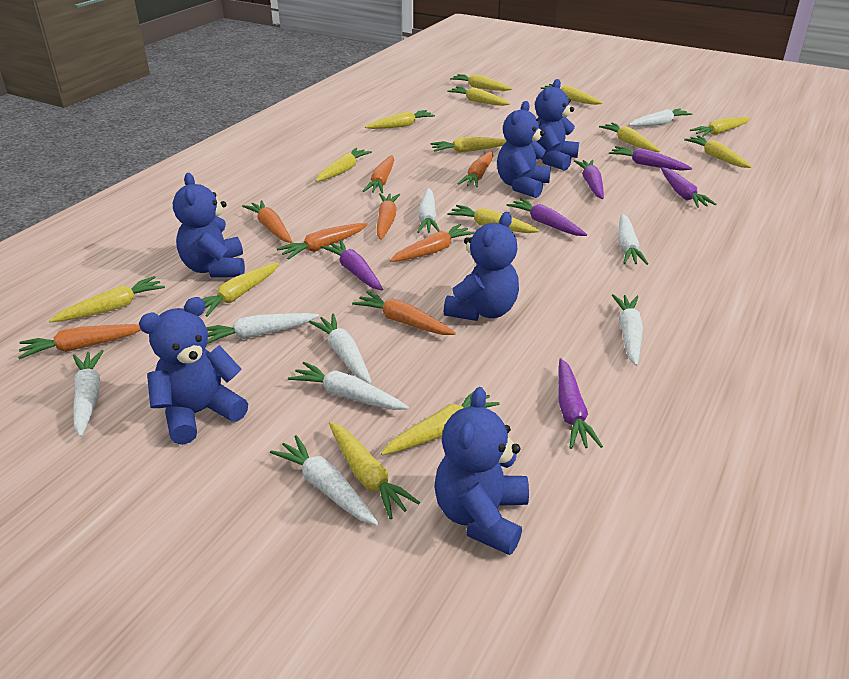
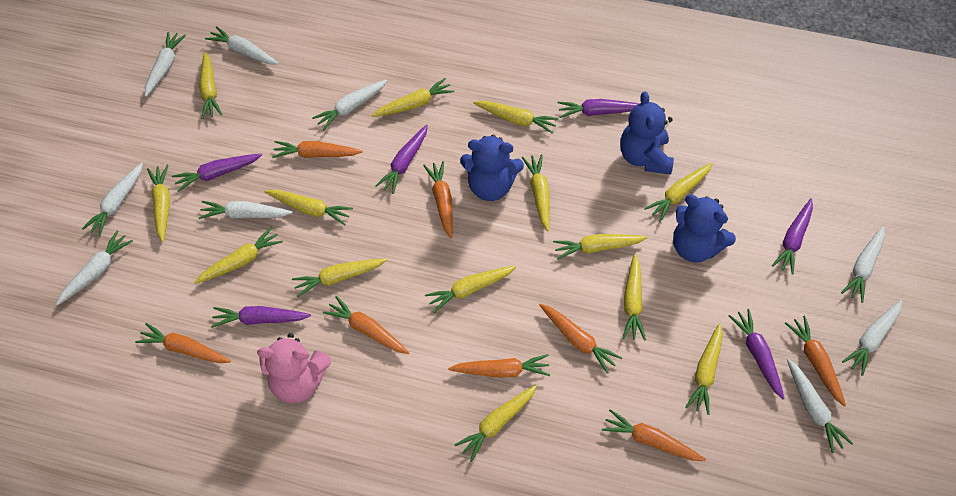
blue teddy bear: [139,297,248,445] [173,173,245,278] [434,387,529,555] [444,212,519,321] [497,101,551,198] [535,79,579,171] = 6 -> [460,134,524,201] [620,91,674,174] [673,195,736,263] = 3
pink teddy bear: none = 0 -> [257,333,331,403] = 1

